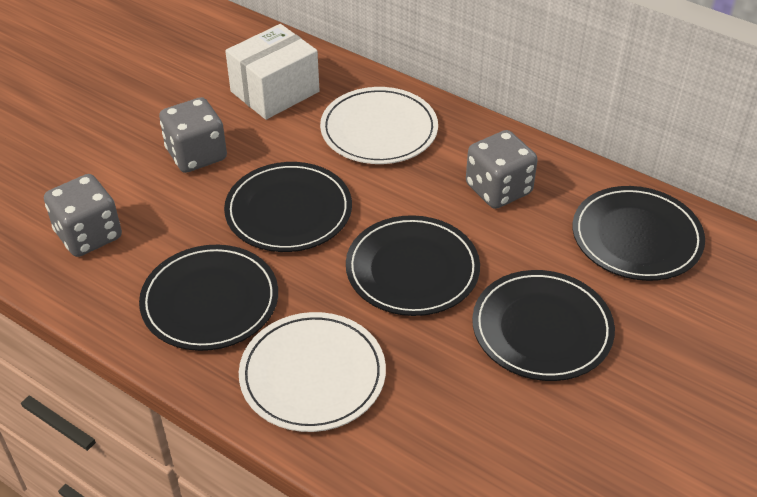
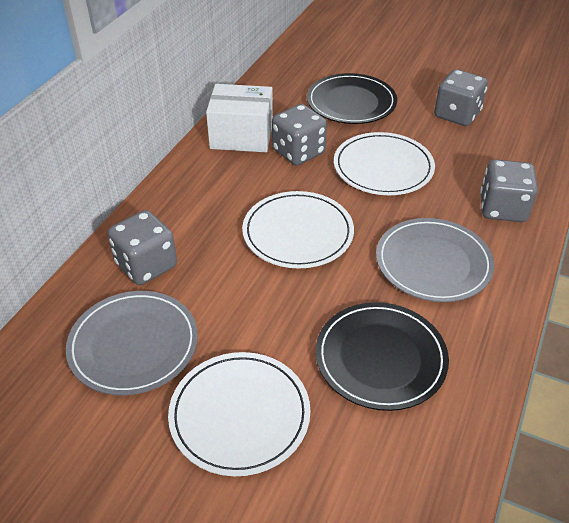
black plate: [139,245,278,351] [224,162,352,252] [346,215,480,316] [472,270,615,381] [573,186,705,281] = 5 -> [307,73,397,124] [316,302,449,411] = 2
grey dice: [44,174,122,257] [159,97,227,173] [466,130,538,209] = 3 -> [108,210,177,285] [272,104,327,165] [434,69,488,126] [480,159,538,222] = 4
grey plate: none = 0 -> [66,291,198,395] [376,218,494,302] = 2
white plate: [239,312,386,432] [320,87,438,164] = 2 -> [168,352,310,476] [242,191,354,269] [334,132,435,195] = 3

